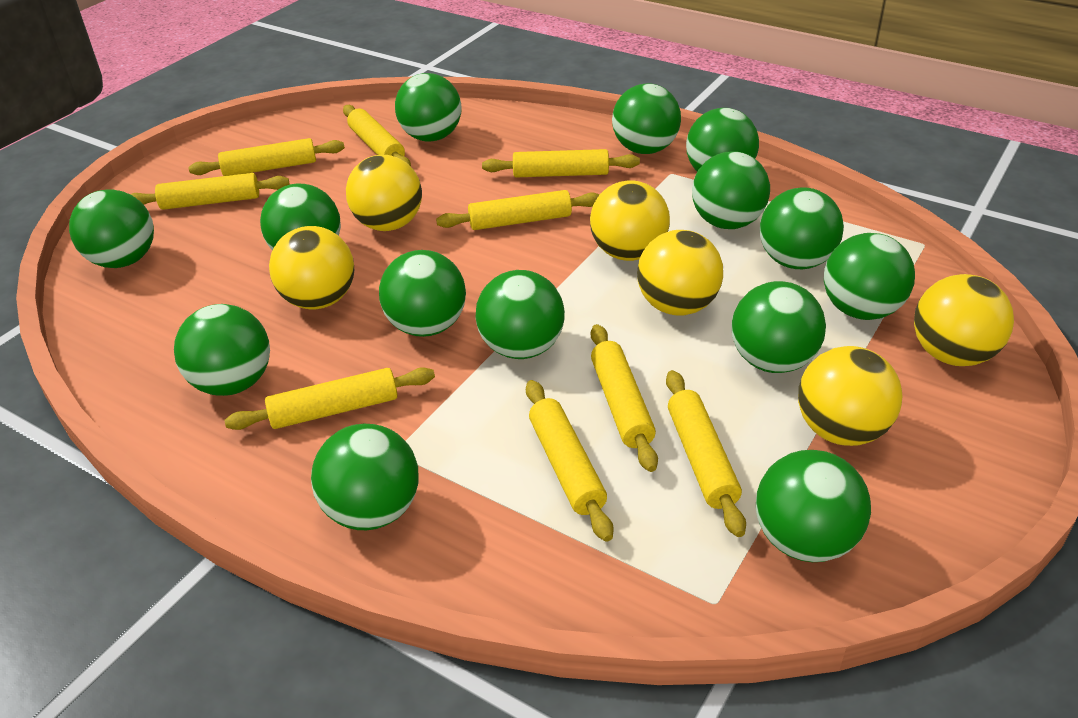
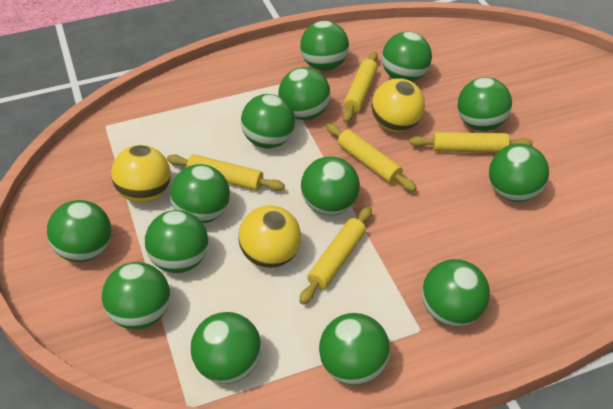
yellow ball: [269,226,354,309] [346,155,422,231] [590,180,670,261] [637,230,723,316] [798,346,903,446] [914,274,1014,366] = 6 -> [111,145,171,203] [239,205,301,268] [371,78,425,132] = 3
yellow rolling pin: [130,173,290,210] [188,138,345,176] [224,367,435,430] [343,105,411,166] [436,190,600,230] [482,149,640,177] [526,380,613,542] [591,324,658,472] [666,370,746,537] = 9 -> [167,154,285,191] [299,206,372,304] [326,123,417,192] [342,51,378,123] [409,132,533,153] = 5

